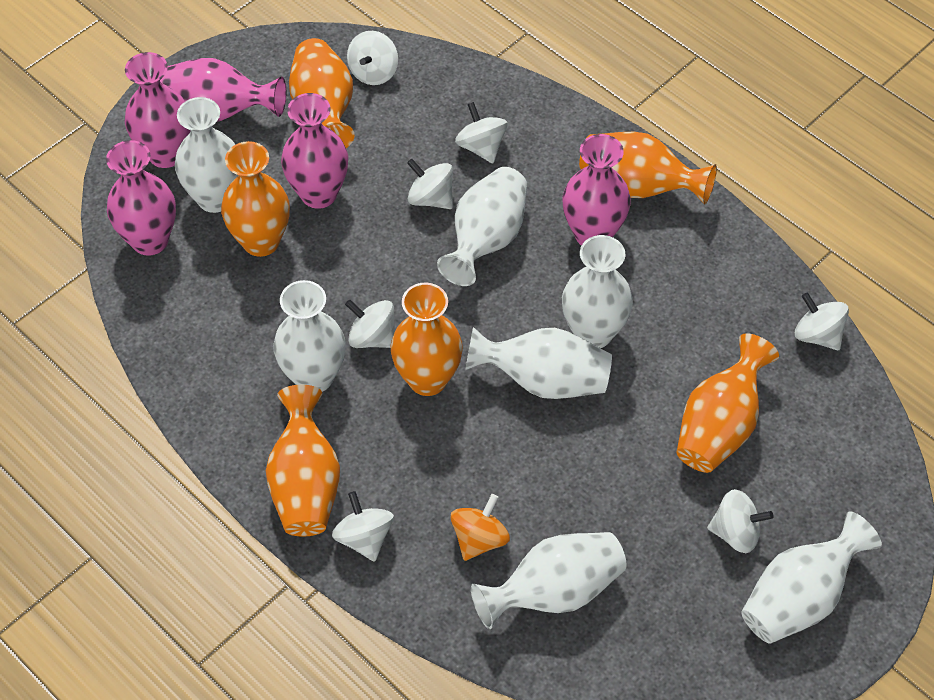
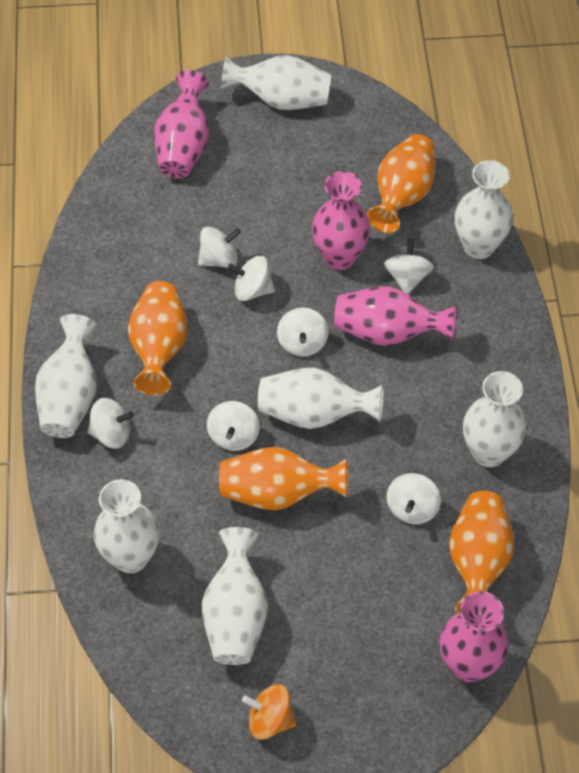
orange vase: [221,141,290,257] [266,385,340,537] [289,38,355,148] [391,283,463,396] [579,132,717,204] [676,333,779,473] = 6 -> [128,281,188,395] [219,447,348,510] [367,134,435,233] [449,491,514,613] = 4
pink vase: [106,140,176,256] [125,52,191,168] [160,58,286,121] [281,93,348,209] [563,134,631,246] = 5 -> [154,70,209,178] [312,171,370,270] [334,287,457,346] [440,591,508,682] = 4

